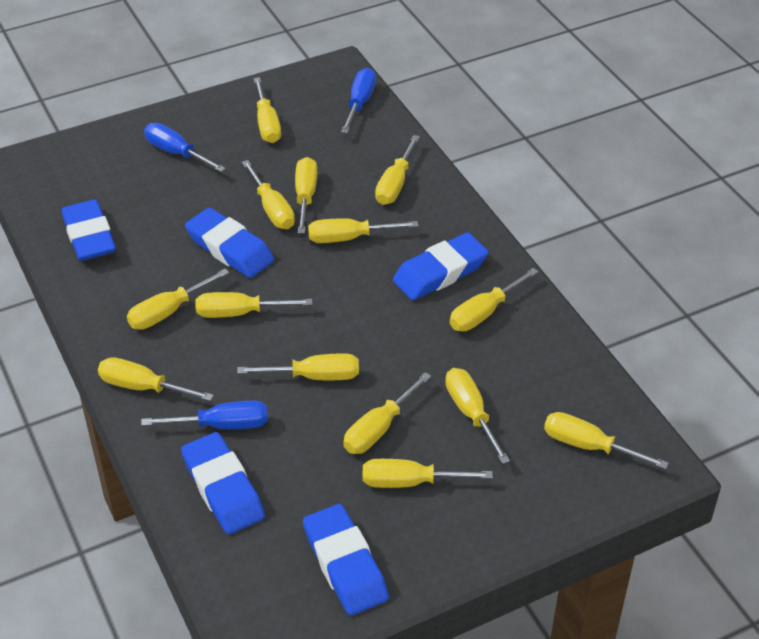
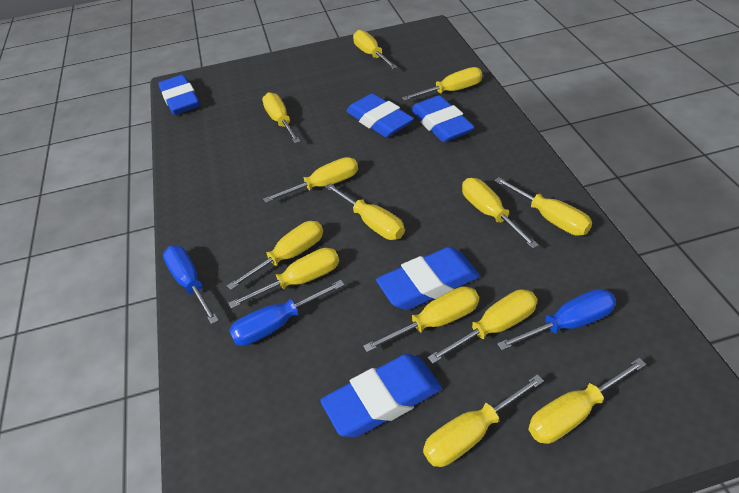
yellow screwdriver: [98,357,214,401] [127,269,229,330] [195,292,312,318] [237,353,359,380] [242,160,295,229] [254,77,281,143] [295,157,317,233] [308,218,418,243] [343,372,431,454] [363,459,493,488] [375,135,420,205] [445,368,510,464] [450,268,538,331] [544,412,669,469] = 14 -> [227,221,323,290] [229,248,339,309] [262,92,301,143] [263,157,358,203] [325,183,405,240] [353,30,397,69] [363,286,479,352] [402,67,482,101] [423,374,544,467] [427,289,537,364] [462,178,539,249] [494,177,592,236] [528,358,646,444] = 13

